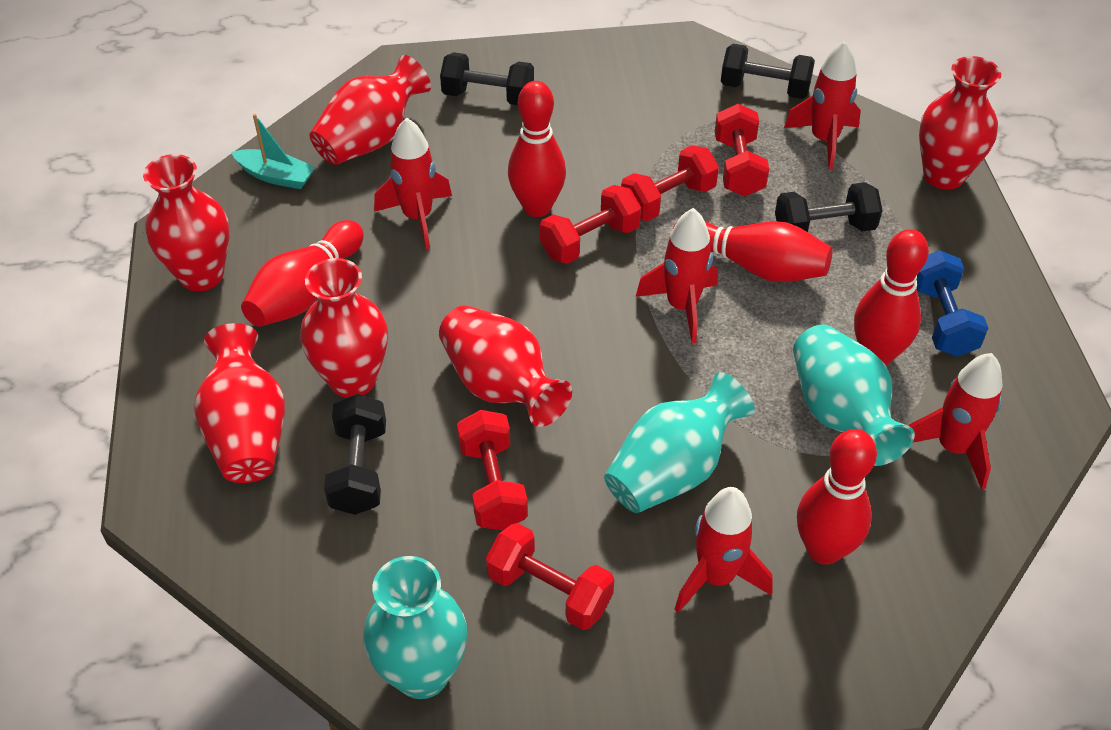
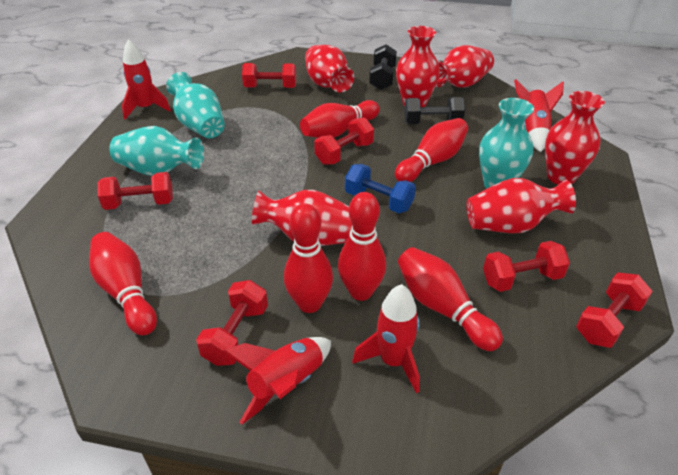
black dumbbell: [324,394,386,515] [440,52,534,105] [721,44,815,99] [775,182,883,232] = 4 -> [369,45,397,90] [404,97,465,124] = 2
red bowling pin: [241,220,364,327] [508,81,566,217] [672,221,833,282] [797,429,877,565] [854,229,929,365] = 5 -> [89,232,157,335] [284,204,333,313] [300,100,380,138] [338,192,386,301] [395,118,468,182] [398,247,503,351] = 6
red dumbbell: [457,410,528,530] [486,523,614,630] [540,185,641,264] [621,145,719,221] [715,104,769,196] = 5 -> [97,172,173,210] [196,280,268,366] [242,63,296,88] [314,117,374,165] [483,241,570,292] [576,273,653,348] = 6
red rocket: [374,117,452,249] [636,208,718,343] [674,487,773,613] [784,41,861,170] [909,353,1003,490] = 5 -> [122,39,171,119] [223,337,331,424] [352,284,420,393] [514,79,564,152] = 4
turquoise boat: [231,114,315,189] = 1 -> none = 0

